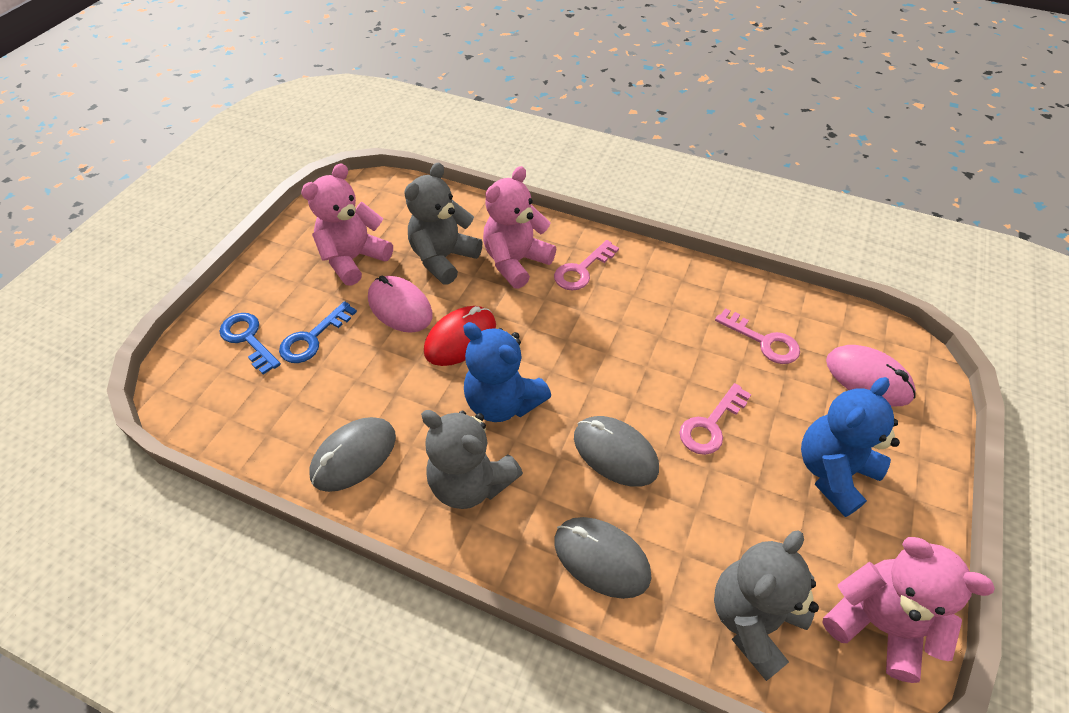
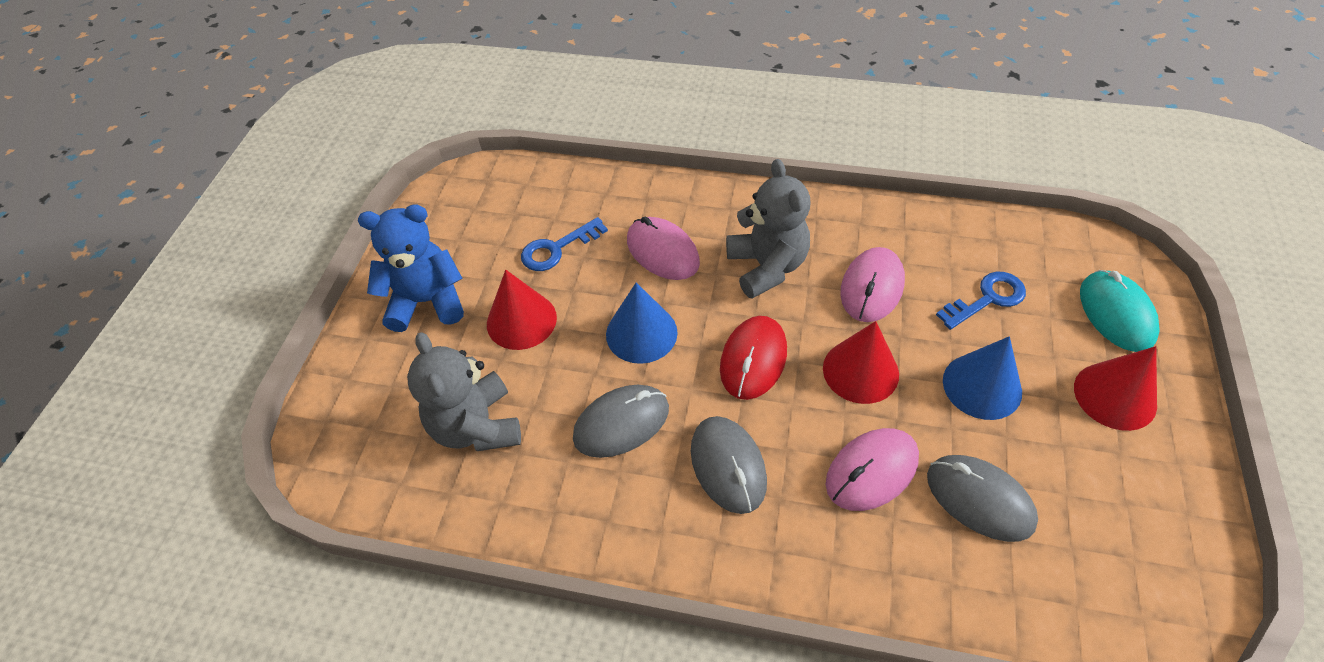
blue cone: none = 0 -> [606,282,678,364] [943,336,1022,420] = 2
blue teddy bear: [463,322,551,422] [801,377,900,517] = 2 -> [358,205,464,332] = 1
grey teddy bear: [404,163,483,285] [421,410,523,509] [714,530,819,681] = 3 -> [407,332,521,451] [726,159,810,299] = 2
pink key: [554,240,619,291] [679,383,751,455] [715,308,800,364] = 3 -> none = 0
pink mouse: [368,276,432,333] [826,345,916,406] = 2 -> [627,217,700,280] [826,428,919,511] [840,247,905,322] = 3
pink teddy bear: [301,163,393,286] [483,166,556,289] [822,537,995,683] = 3 -> none = 0
red cone: none = 0 -> [487,270,557,350] [823,321,899,404] [1074,346,1157,431] = 3
turquoise mouse: none = 0 -> [1080,270,1160,352] = 1

